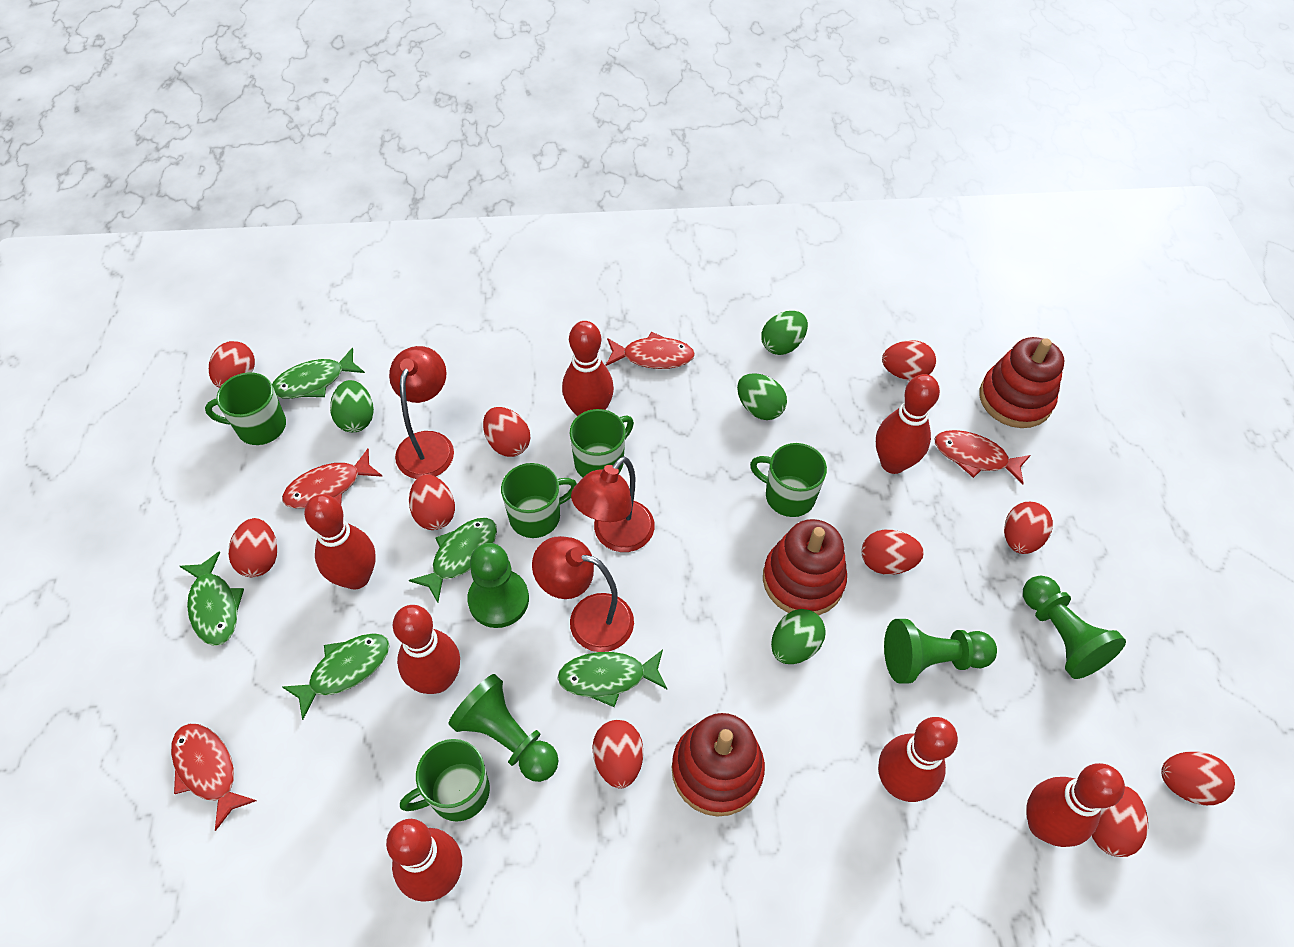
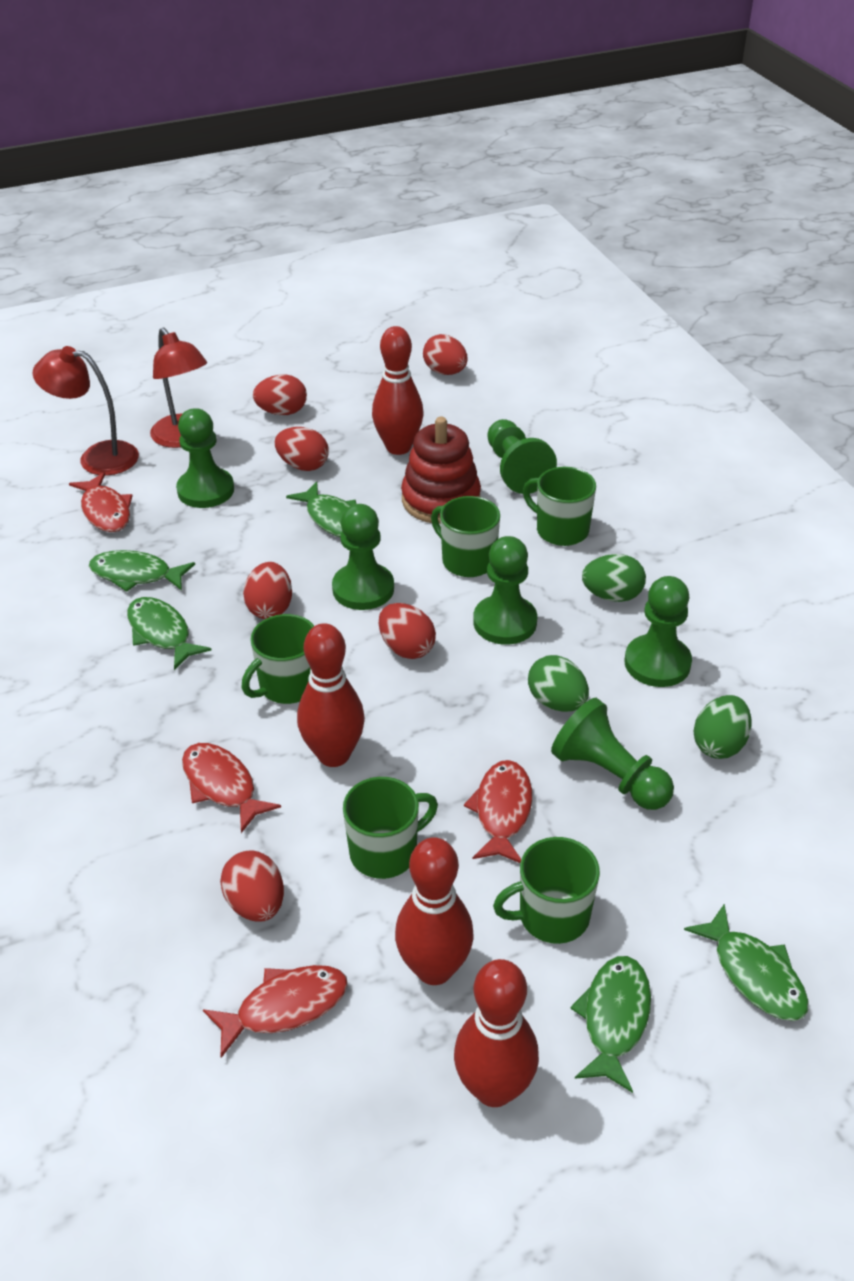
green egg: [330,380,374,432] [737,373,787,420] [761,311,808,355] [771,609,826,664] = 4 -> [528,655,589,712] [582,554,646,602] [693,695,752,759] = 3
green pawn: [448,674,559,782] [467,543,529,628] [884,619,997,684] [1023,576,1126,679] = 4 -> [176,408,234,508] [332,504,394,610] [473,536,537,645] [488,419,557,494] [551,698,674,810] [624,576,692,687] = 6
red bowling pin: [304,494,376,589] [386,819,462,902] [393,605,460,694] [562,321,614,416] [876,374,940,474] [878,717,958,802] [1026,763,1125,847] = 7 -> [297,623,365,767] [372,326,423,455] [395,837,474,985] [454,959,539,1107] = 4
red egg: [209,341,255,388] [228,518,277,577] [409,475,455,530] [483,407,530,457] [592,720,643,788] [861,529,924,575] [882,340,936,380] [1004,502,1053,554] [1092,786,1148,857] [1161,752,1235,805] = 10 -> [220,850,284,921] [243,562,292,619] [253,375,307,415] [275,427,329,471] [379,603,436,659] [423,334,468,375] = 6
red lamp: [389,346,454,479] [532,536,634,652] [571,456,655,552] = 3 -> [32,346,139,476] [150,327,207,448] = 2
red stacking toy: [672,713,765,817] [763,519,847,615] [980,337,1065,428] = 3 -> [401,417,481,524] = 1

